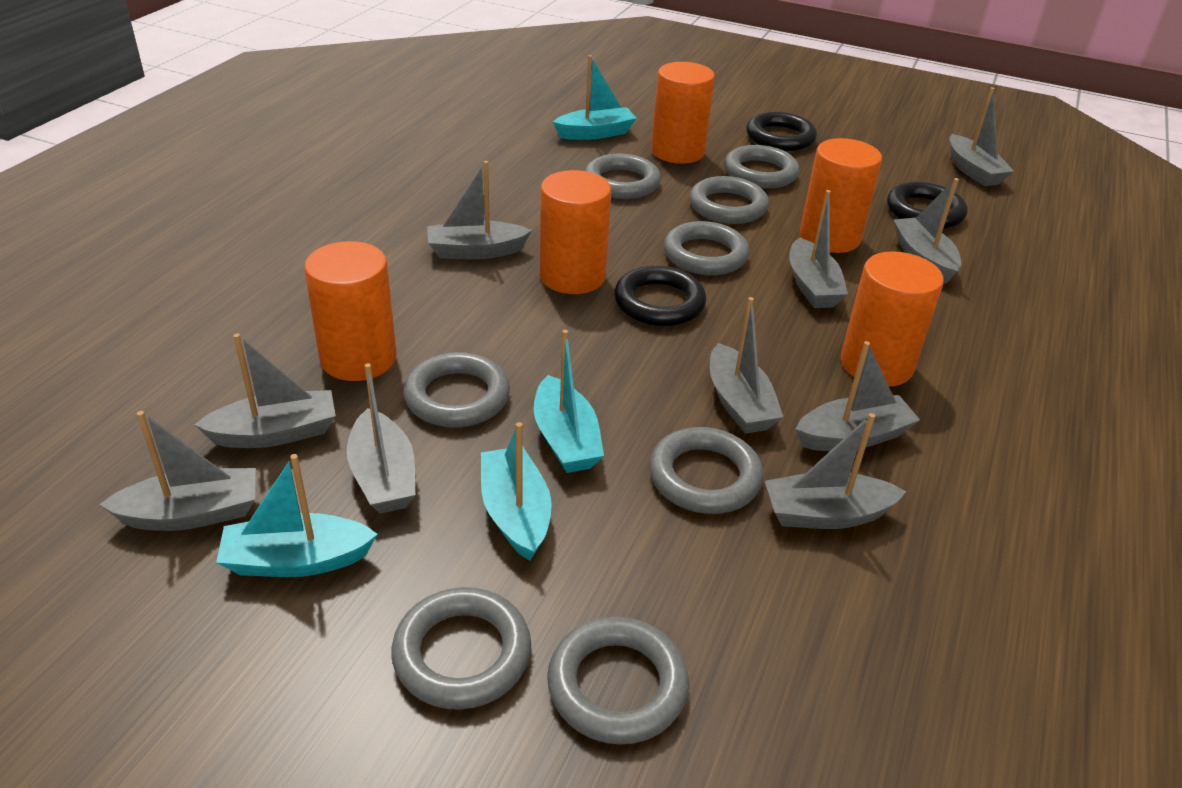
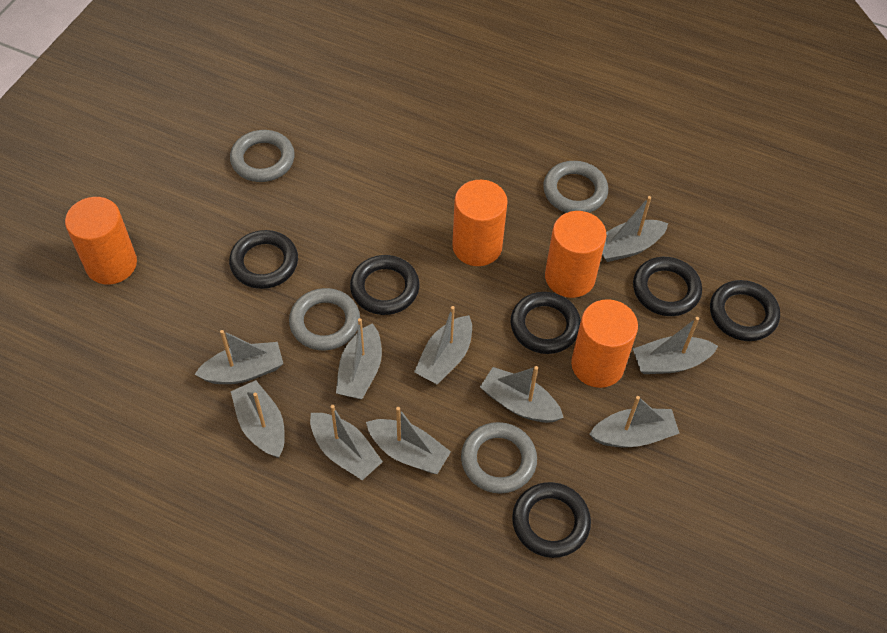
black ring: [614,266,706,326] [746,112,817,151] [887,182,968,229] = 3 -> [229,230,298,289] [350,255,420,315] [511,292,581,354] [512,482,591,558] [633,257,702,316] [710,280,780,341] = 6
grey ring: [391,587,531,710] [403,352,510,428] [547,617,689,745] [585,154,661,199] [649,427,763,514] [664,221,749,275] [689,176,769,224] [724,145,799,189] = 8 -> [230,130,295,182] [289,288,360,350] [461,422,537,494] [543,161,608,213] = 4
orange cylinder: [304,241,397,381] [540,170,611,294] [651,62,715,164] [800,138,882,253] [841,251,944,387] = 5 -> [65,197,137,285] [452,180,508,266] [545,211,607,298] [571,299,638,388] = 4
turquoise boat: [216,454,378,577] [481,422,552,561] [534,330,604,473] [553,55,637,140] = 4 -> none = 0

